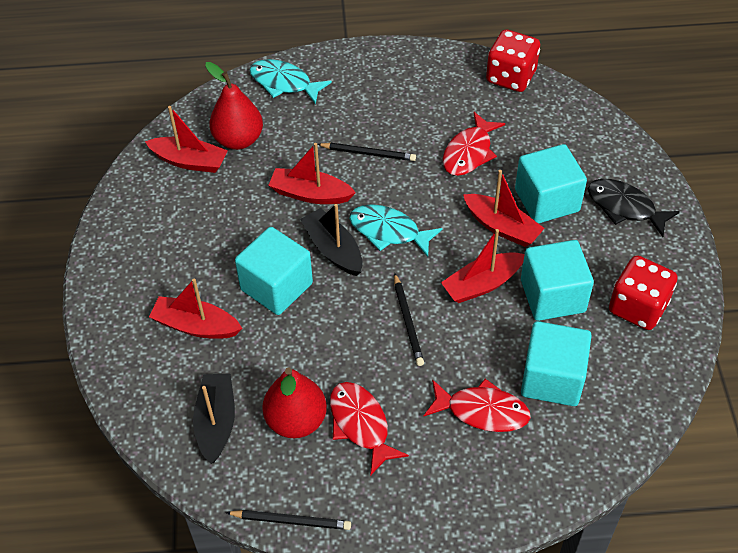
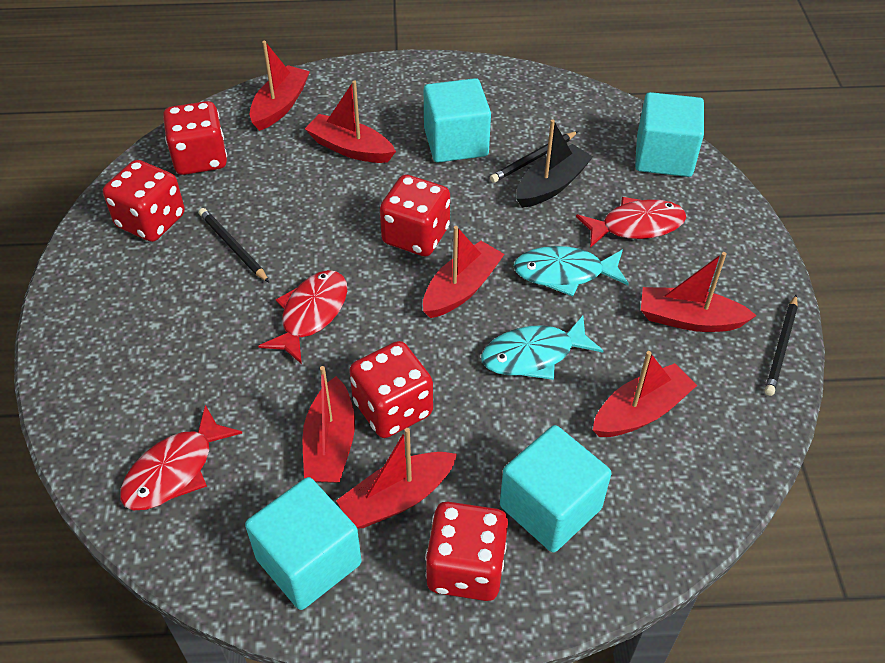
black boat: [193,374,235,464] [300,204,363,276] = 2 -> [516,120,593,208] = 1
black fish: [588,179,680,237] = 1 -> none = 0
red boat: [145,106,228,173] [149,279,242,339] [268,143,356,204] [441,229,525,303] [463,170,545,247] = 5 -> [250,41,310,131] [302,366,355,483] [305,80,396,163] [336,428,457,528] [423,226,505,318] [593,351,697,437] [641,252,757,332] = 7
red dice: [486,29,540,92] [609,255,678,330] = 2 -> [103,160,185,242] [163,101,227,175] [349,341,433,438] [380,175,450,256] [425,502,508,601] = 5
red pear: [205,62,263,150] [262,367,327,438] = 2 -> none = 0

